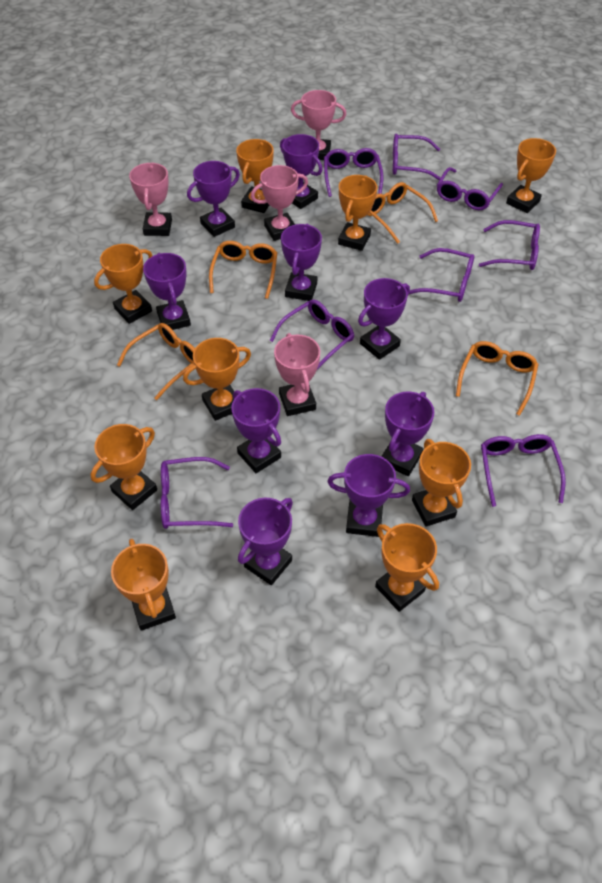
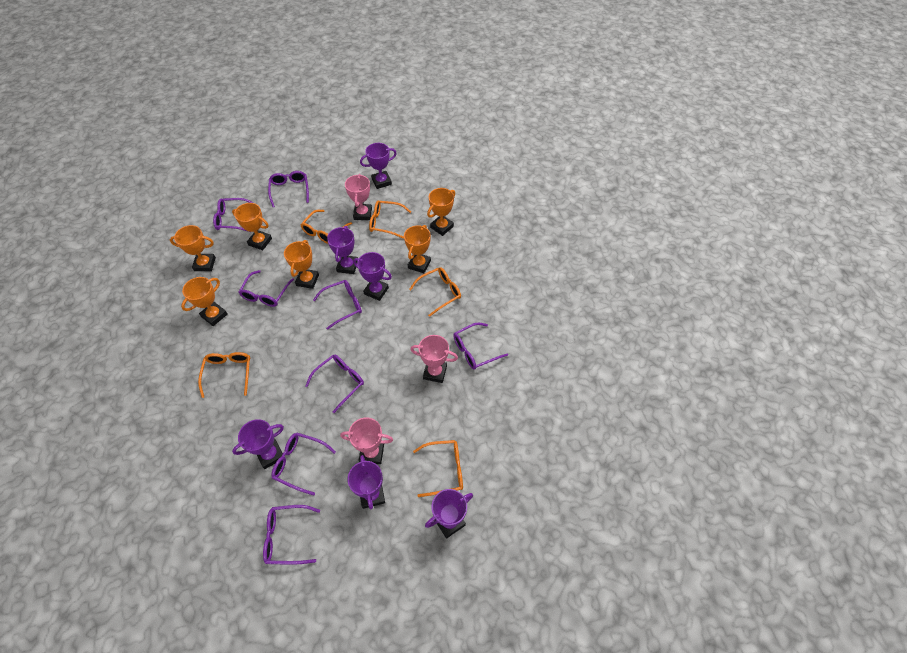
orange glasses: [117,323,195,400] [209,241,277,299] [368,182,438,244] [456,341,539,416] = 4 -> [198,352,250,398] [300,210,352,244] [369,200,411,239] [409,267,461,317] [413,440,463,497] = 5
orange trophy: [90,424,157,510] [94,244,152,324] [111,539,176,631] [183,338,251,421] [236,139,274,213] [338,175,377,251] [375,523,439,612] [412,439,471,527] [506,138,556,213] = 9 -> [170,225,216,271] [181,277,228,326] [232,203,272,250] [284,240,319,289] [404,225,431,273] [427,188,455,236] = 6
pink trophy: [129,162,172,236] [251,165,308,241] [274,333,320,416] [291,90,347,160] = 4 -> [340,417,393,464] [345,174,372,220] [410,335,458,383] = 3
purple trophy: [143,253,191,330] [187,161,240,237] [231,388,281,473] [238,498,293,585] [280,134,323,209] [281,224,322,301] [327,454,410,537] [358,278,410,360] [381,392,434,476] = 9 -> [232,419,284,469] [327,226,358,274] [347,455,385,509] [353,252,392,301] [360,143,397,189] [425,489,473,539] = 6

